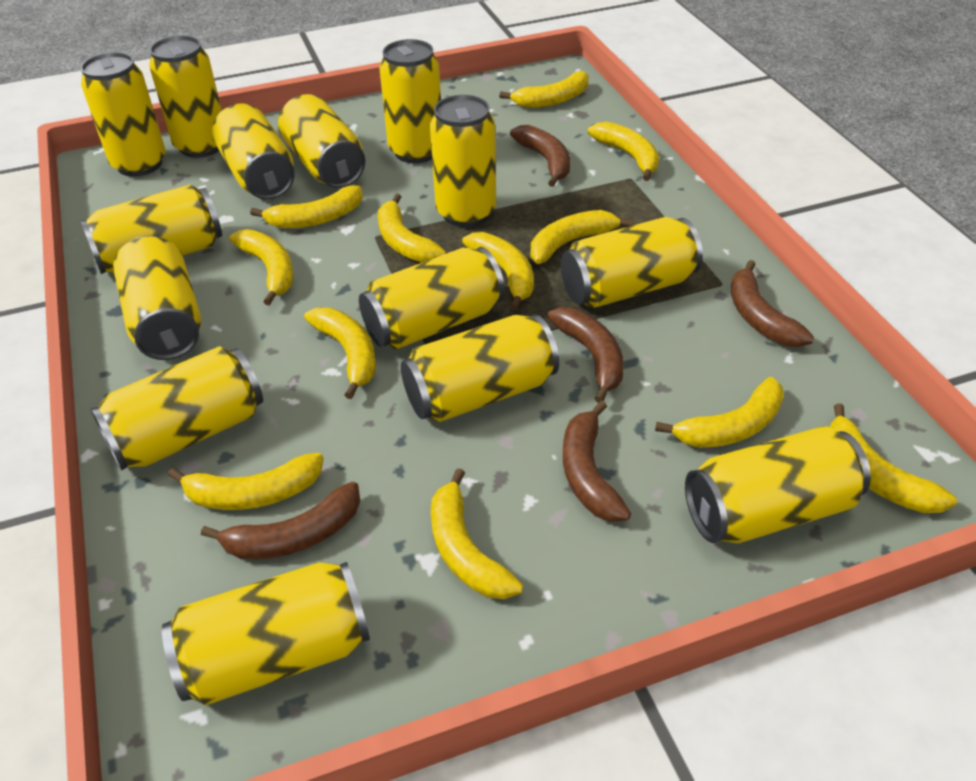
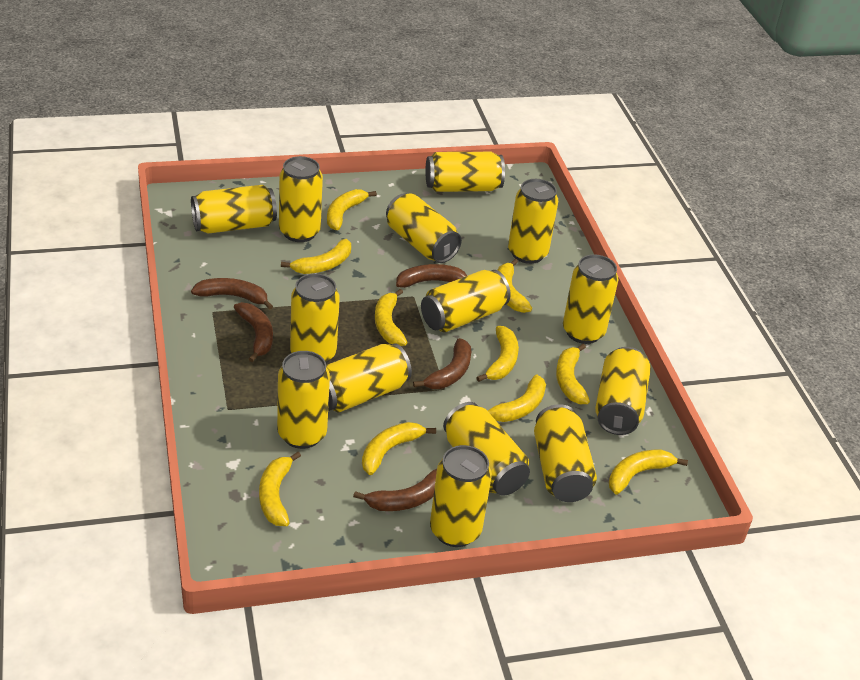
yellow banana: [168,453,323,510] [230,229,293,305] [250,185,363,228] [304,308,376,399] [378,194,446,263] [431,468,523,599] [462,232,534,311] [499,71,589,108] [530,210,634,264] [588,122,659,181] [655,377,784,448] [830,403,957,513] = 12 -> [259,452,301,526] [281,239,351,274] [327,189,377,230] [362,422,436,475] [375,289,408,346] [476,326,519,382] [488,375,546,422] [498,259,532,313] [556,344,590,404] [609,450,688,495] = 10

